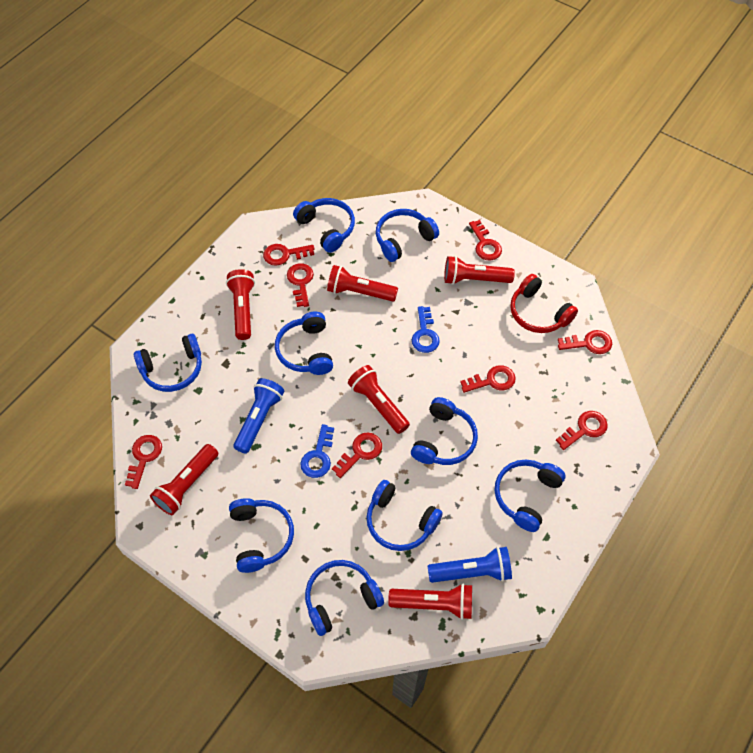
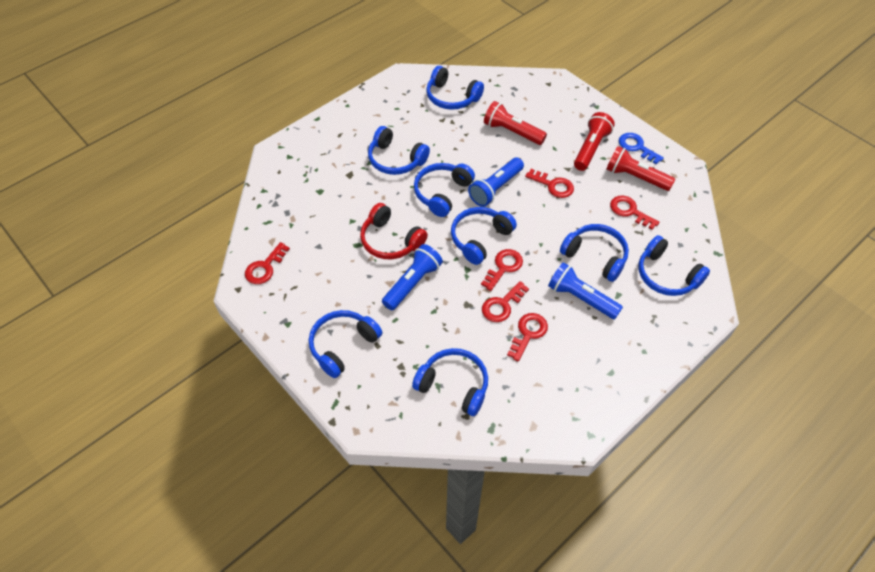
blue flashlight: [233,378,284,454] [428,547,512,583] = 2 -> [382,244,443,310] [468,158,524,207] [548,262,623,319] = 3
blue headphones: [134,334,202,392] [229,498,294,573] [275,312,333,375] [293,198,355,253] [305,560,384,636] [366,480,443,551] [376,209,439,262] [411,397,478,465] [494,460,566,532] = 9 -> [309,310,382,378] [368,126,430,175] [412,348,488,416] [414,163,475,217] [426,66,484,110] [451,207,517,265] [560,224,629,282] [638,235,710,296] = 8
blue key: [300,424,334,478] [412,306,440,353] = 2 -> [619,133,664,164] = 1
red flashlight: [150,444,218,515] [226,269,255,340] [327,265,398,302] [348,365,410,434] [388,584,472,620] [444,256,515,285] = 6 -> [484,101,547,145] [574,112,615,171] [606,146,675,191] = 3
red key: [125,435,162,489] [263,244,314,266] [287,263,314,307] [332,432,382,478] [460,365,516,393] [469,220,502,261] [556,411,608,450] [558,330,612,354] = 8 -> [245,242,290,284] [481,249,523,291] [482,281,529,322] [507,313,548,362] [525,169,574,198] [610,195,659,230] = 6

